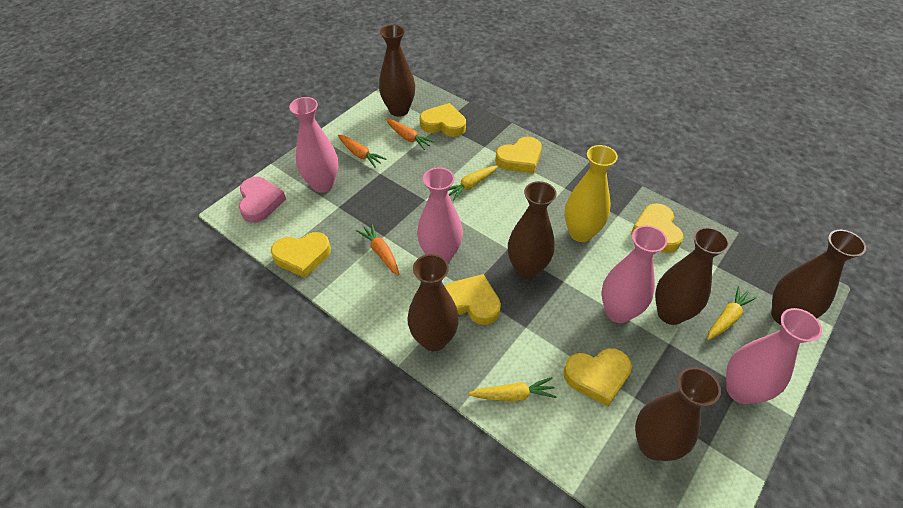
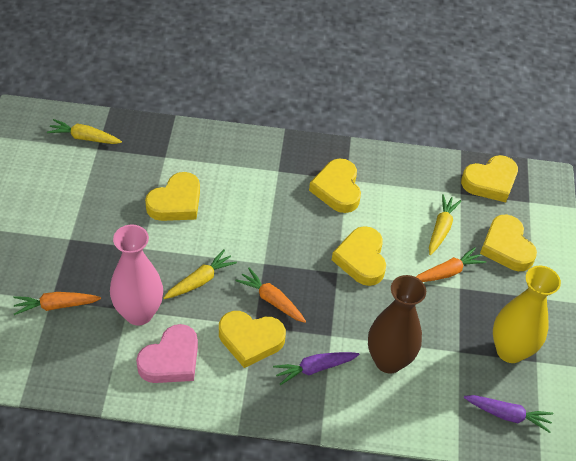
brown vase: [379,25,415,117] [407,254,459,352] [508,181,557,279] [635,367,721,461] [655,227,729,325] [771,230,866,325] = 6 -> [368,275,426,374] = 1
pink vase: [289,97,338,193] [417,167,463,263] [602,225,667,323] [726,308,822,404] = 4 -> [110,224,163,326] = 1
purple carrot: none = 0 -> [273,352,360,385] [464,395,553,433] = 2

